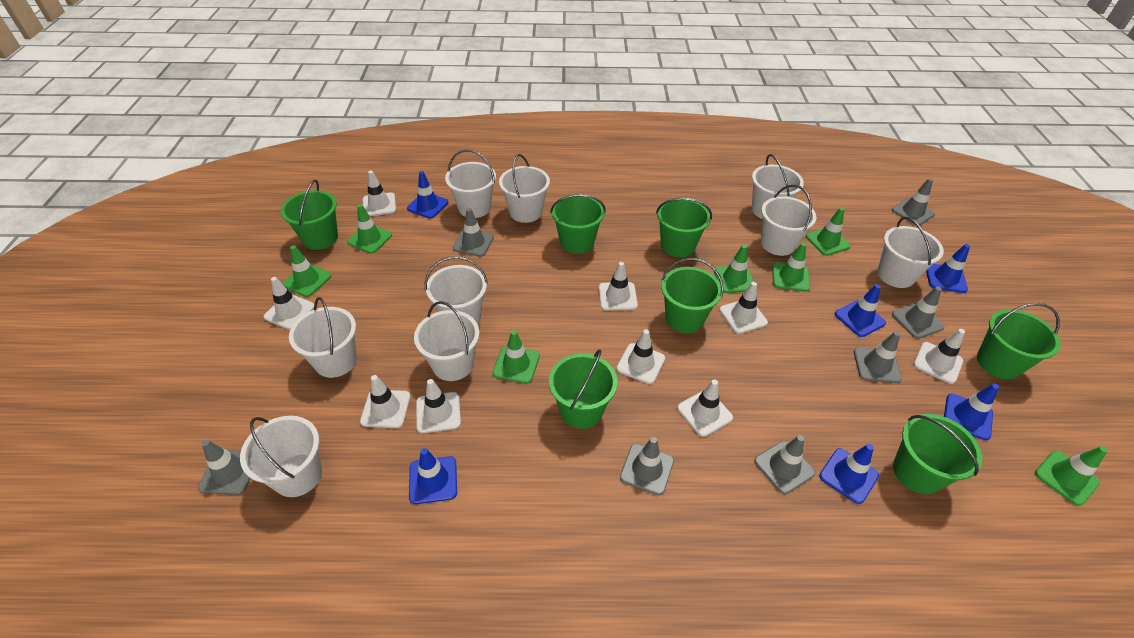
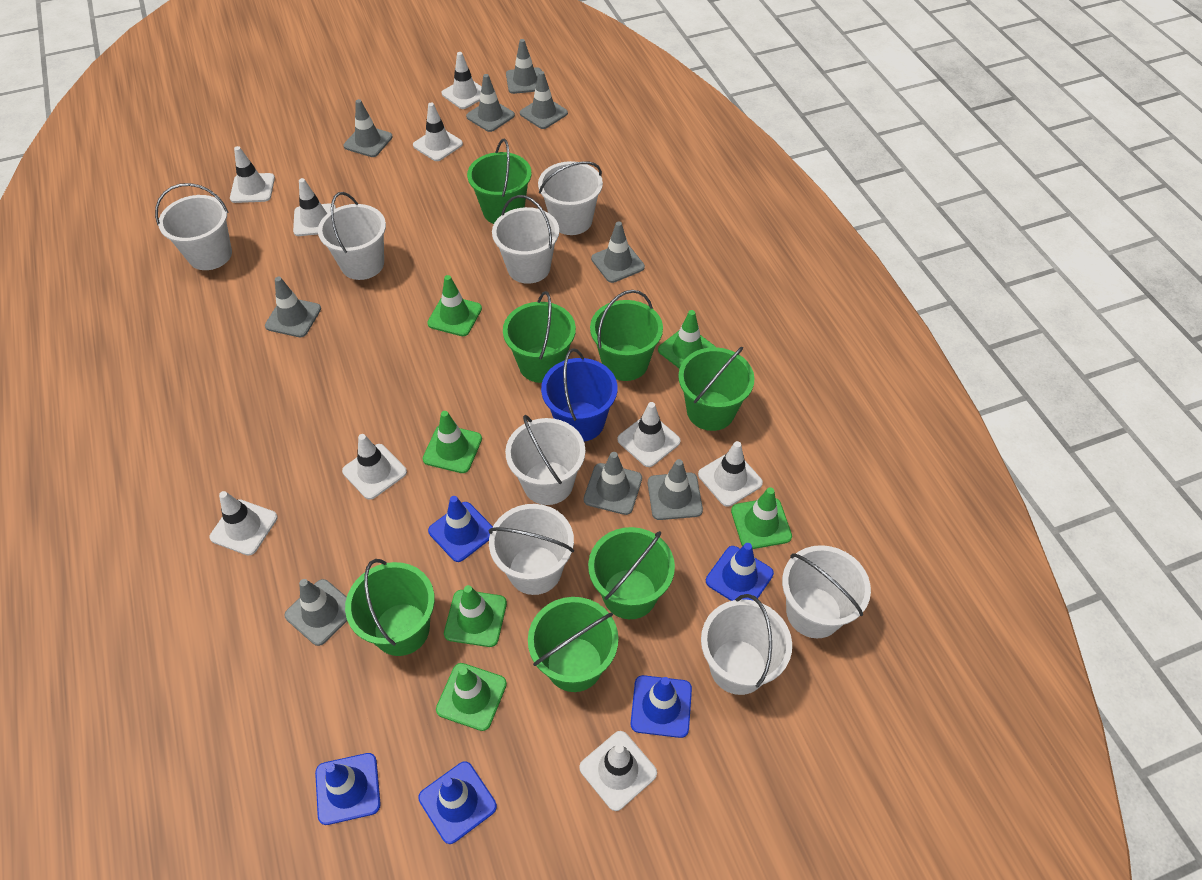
blue bucket: none = 0 -> [541,348,617,442] = 1
blue traffic cone: [407,171,448,219] [409,448,457,504] [819,444,879,504] [835,284,886,337] [926,244,970,293] [944,384,999,440] = 6 -> [315,753,381,825] [418,761,497,844] [428,496,493,562] [630,675,692,738] [706,543,774,601] = 5
green traffic cone: [282,245,331,297] [347,204,392,253] [492,330,540,384] [714,245,754,293] [772,243,810,292] [806,207,851,256] [1035,446,1108,506] = 7 -> [423,411,482,473] [427,275,482,336] [436,663,507,731] [444,585,507,647] [658,310,716,369] [731,487,792,549] = 6
grey traffic cone: [198,440,251,495] [453,208,494,257] [620,437,674,495] [754,435,815,494] [854,331,902,383] [892,178,935,226] [892,287,944,339] = 7 -> [265,277,321,337] [284,579,347,646] [344,99,393,157] [466,74,515,132] [506,39,542,94] [520,71,568,129] [584,452,642,515] [591,221,645,283] [648,459,703,520] = 9
white bucket: [240,416,322,497] [289,297,357,378] [414,301,479,381] [425,256,488,324] [445,149,496,218] [499,154,550,223] [752,154,804,219] [761,185,816,256] [877,217,944,288] = 9 -> [155,183,232,270] [318,192,386,280] [489,504,574,595] [492,195,559,284] [505,415,585,505] [538,161,603,235] [701,594,792,695] [782,545,871,638] = 8

